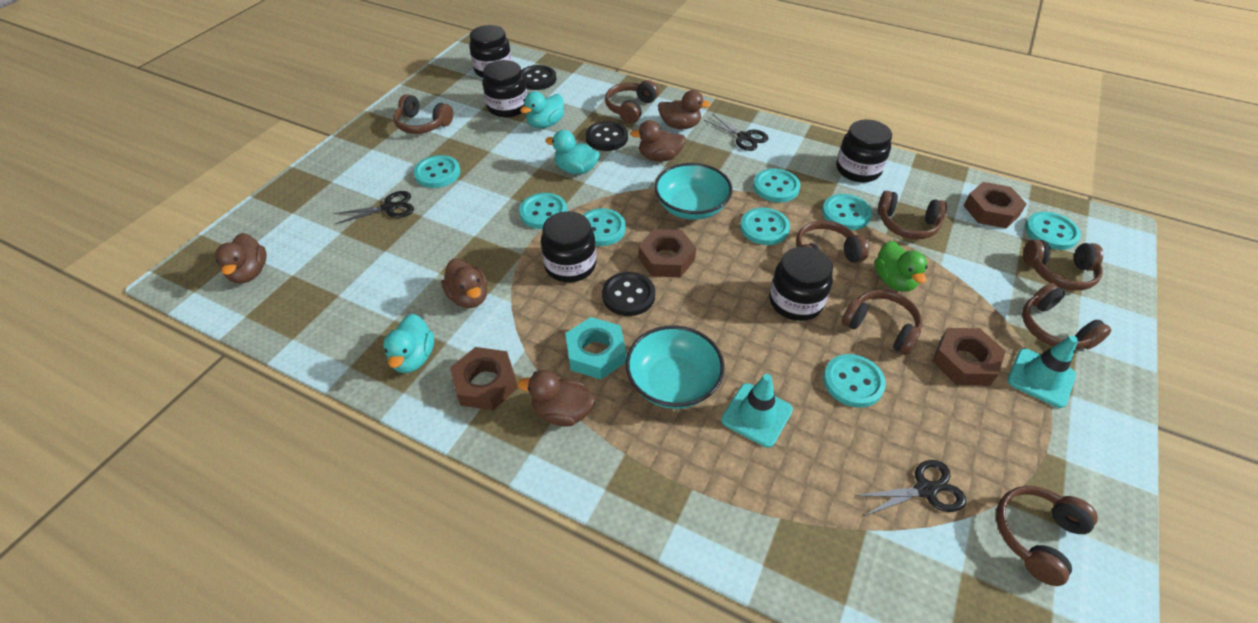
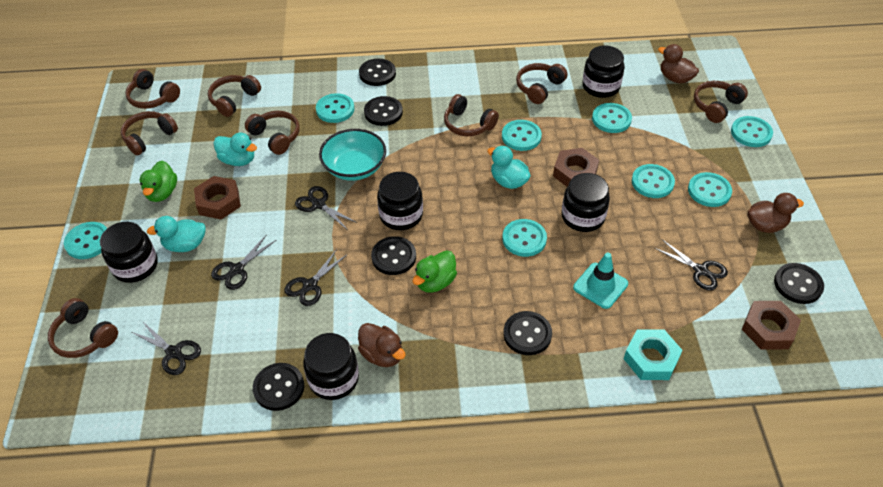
black button: [521,65,556,90] [586,121,628,151] [602,272,655,316] = 3 -> [253,363,304,411] [359,59,396,86] [364,96,403,126] [371,236,416,275] [503,311,552,355] [774,263,824,304] = 6
black scissors: [334,191,414,224] [704,114,769,151] [855,460,966,516] = 3 -> [132,321,201,375] [211,234,276,290] [285,249,348,306] [295,186,357,230] [654,239,728,290] = 5
brown duck: [215,233,267,283] [441,259,488,308] [518,370,595,427] [630,120,686,161] [658,90,711,129] = 5 -> [358,323,406,367] [658,44,699,83] [748,193,804,233] = 3
brown nut: [450,347,518,410] [638,229,696,278] [932,328,1006,386] [964,182,1027,229] = 4 -> [194,176,241,219] [553,148,599,187] [742,301,801,350] = 3
green duck: [874,241,928,292] = 1 -> [140,161,177,202] [413,250,457,293] = 2
turquoise bowl: [626,325,725,409] [654,163,733,220] = 2 -> [319,129,386,181] = 1
turquoise traffic cone: [721,374,793,448] [1007,336,1078,408] = 2 -> [573,253,628,309] = 1

